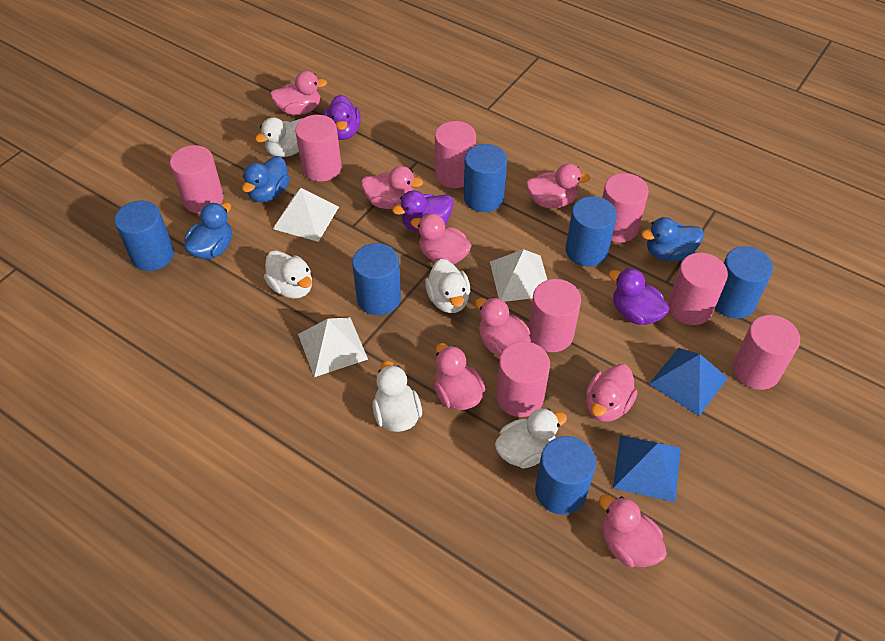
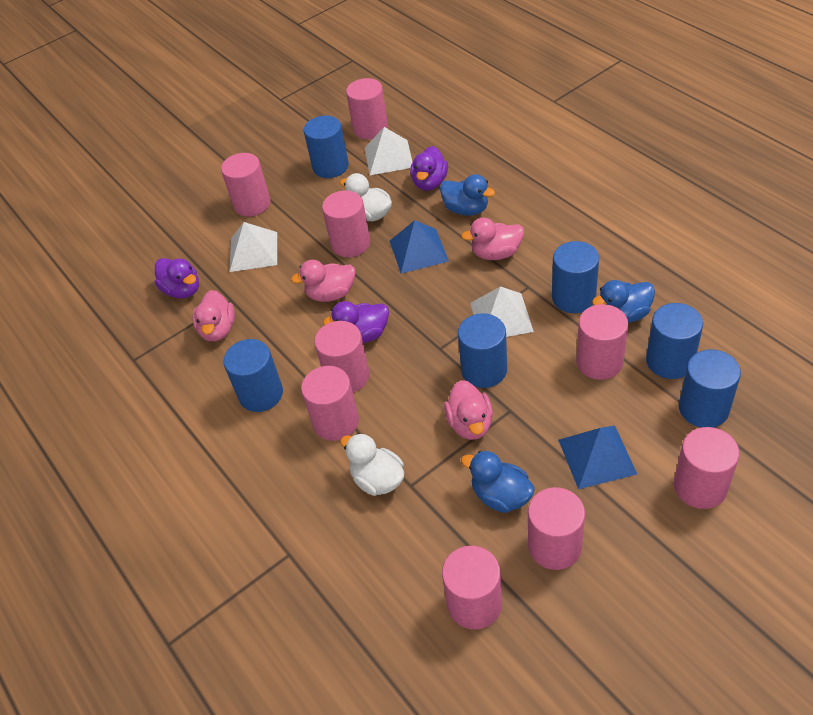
pink cylinder: [170,145,224,214] [295,115,342,182] [435,121,476,188] [496,341,550,417] [529,279,581,352] [602,173,649,243] [668,253,728,325] [733,315,800,390] = 8 -> [221,153,270,217] [301,366,359,441] [314,321,370,393] [322,190,370,257] [346,78,388,139] [442,546,502,629] [528,487,585,570] [576,304,628,380] [674,427,740,509] = 9
pink duck: [270,71,327,115] [361,166,423,209] [411,214,472,264] [434,343,485,410] [475,297,531,357] [526,163,590,208] [586,364,638,422] [599,495,667,567] = 8 -> [193,290,235,341] [291,260,355,302] [444,380,493,440] [461,217,524,260] = 4
white duck: [255,117,303,157] [264,250,312,299] [372,361,422,432] [425,259,470,313] [495,408,567,469] = 5 -> [340,173,392,222] [340,433,404,496] = 2

